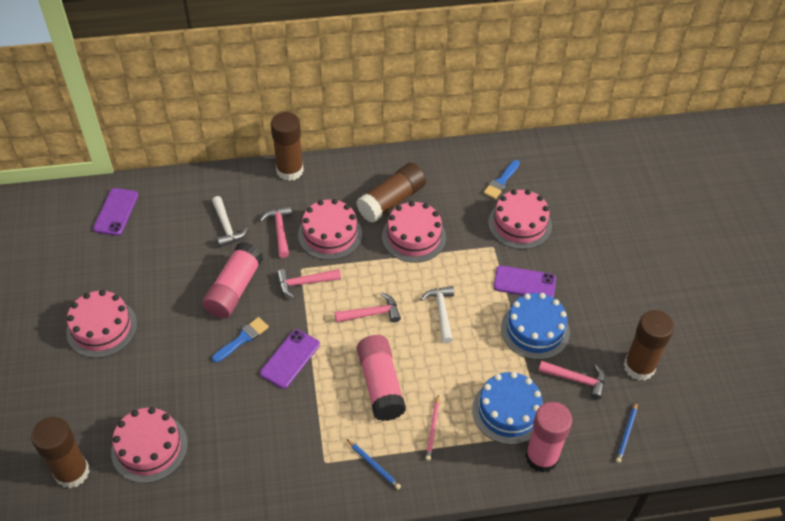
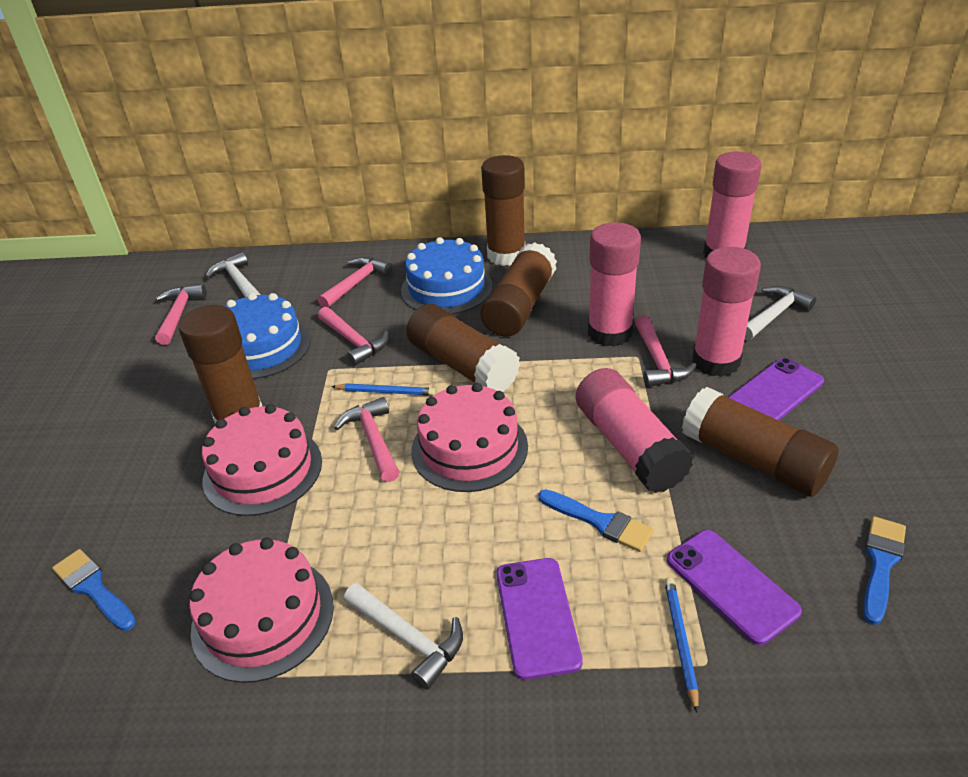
blue brush: [212,317,269,363] [483,160,520,199] = 2 -> [52,549,136,631] [538,489,654,552] [863,516,906,625] = 3
brown glue stick: [31,417,90,488] [271,112,304,181] [356,163,426,223] [623,310,674,381] = 4 -> [179,305,263,424] [406,304,520,392] [480,242,557,337] [481,155,525,266] [682,387,839,497] = 5
pink cake: [66,290,137,358] [111,407,188,483] [298,199,362,260] [382,201,446,263] [488,189,552,249] = 5 -> [189,537,334,683] [202,404,322,516] [411,383,528,492] = 3
pink glue stick: [202,242,263,319] [357,335,406,421] [525,402,572,473] = 3 -> [576,368,694,493] [588,222,641,347] [692,247,761,377] [703,152,761,258] = 4
pink hammer: [260,206,292,258] [277,269,341,298] [335,293,401,323] [539,361,605,400] = 4 -> [155,284,207,345] [318,257,392,307] [318,307,389,366] [334,397,399,482] [635,316,697,387] = 5
pink pencil: [425,395,439,461] = 1 -> none = 0
white hammer: [212,196,248,247] [420,286,454,343] = 2 -> [206,252,260,297] [344,583,463,690] [745,286,816,340] = 3

